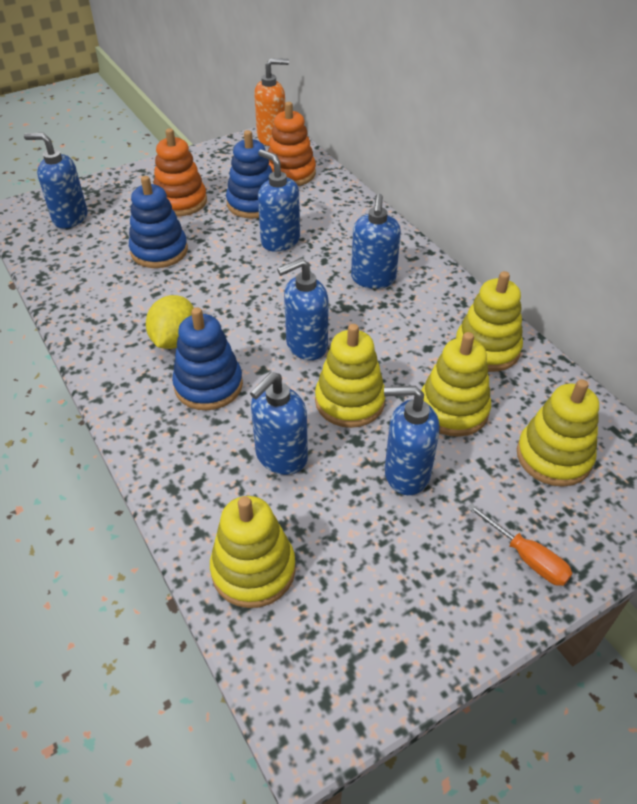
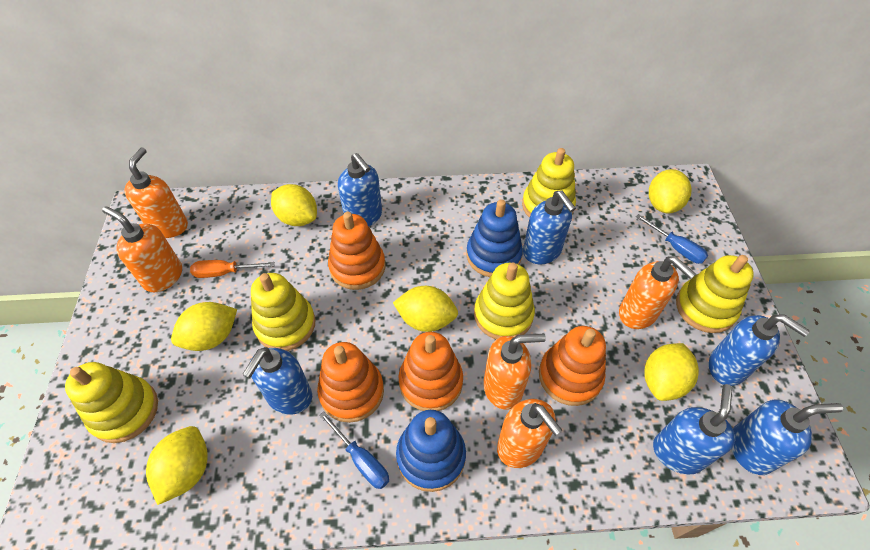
blue screwdriver: none = 0 -> [319,411,389,489] [636,214,708,264] = 2
blue stacking toy: [129,176,188,268] [172,307,243,410] [226,130,273,218] = 3 -> [396,410,466,492] [466,199,523,277] = 2
orange soap dispenser: [254,58,289,146] = 1 -> [102,206,182,292] [124,147,188,238] [483,334,546,410] [497,399,562,468] [619,256,696,329] = 5
orange stacking toy: [153,128,207,216] [268,102,316,186] = 2 -> [317,342,384,423] [328,212,385,290] [399,332,463,411] [539,326,606,406] = 4
yellow lemon: [146,295,194,349] = 1 -> [146,426,208,505] [171,302,237,351] [271,184,317,226] [393,286,458,332] [644,343,699,401] [649,169,692,213] = 6

